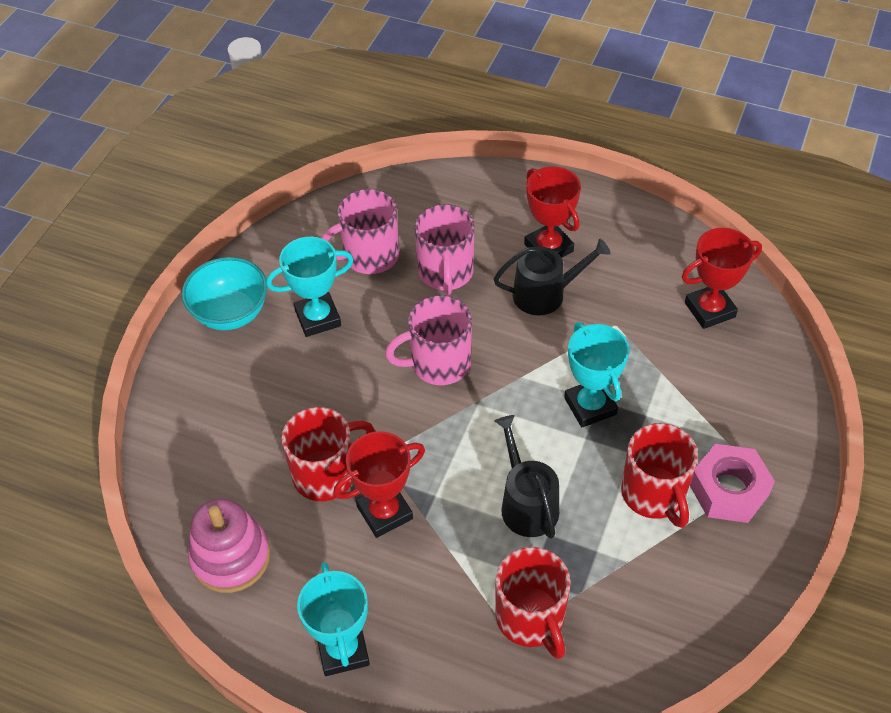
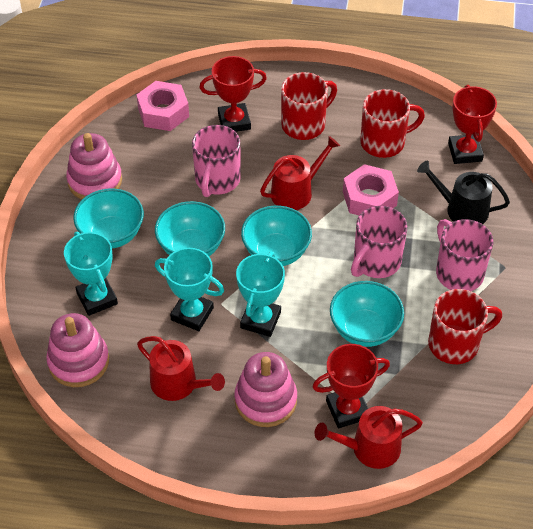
black watering can: [494,239,611,316] [495,415,559,539] = 2 -> [417,160,510,224] = 1
pink nut: [690,444,775,523] = 1 -> [137,81,189,131] [343,164,399,215] = 2
pink stacking toy: [188,498,270,593] = 1 -> [46,313,109,387] [66,133,122,199] [234,352,297,427] = 3
red watering can: none = 0 -> [137,336,225,401] [260,136,340,210] [315,406,423,469] = 3
turquoise bowl: [182,257,267,330] = 1 -> [73,188,144,249] [155,201,225,256] [241,206,312,266] [330,281,404,347] = 4

